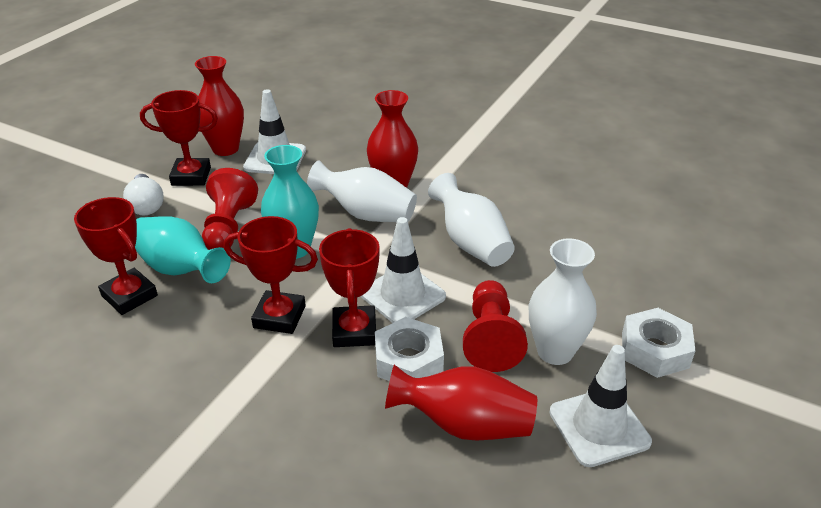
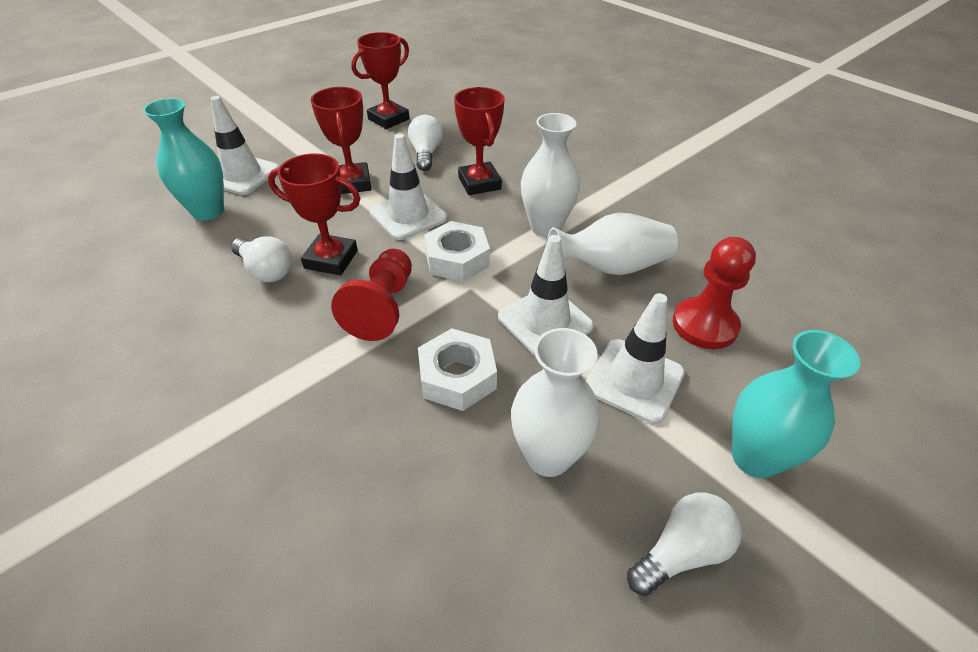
red vase: [195,56,244,156] [367,90,418,188] [385,364,537,441] = 3 -> none = 0
white light bulb: [123,174,164,215] = 1 -> [231,236,292,282] [408,115,443,171] [627,493,742,596] = 3
white traffic cone: [243,89,306,174] [361,217,446,323] [549,345,652,467] = 3 -> [211,96,279,195] [370,133,447,240] [498,235,594,356] [586,293,685,424] = 4

